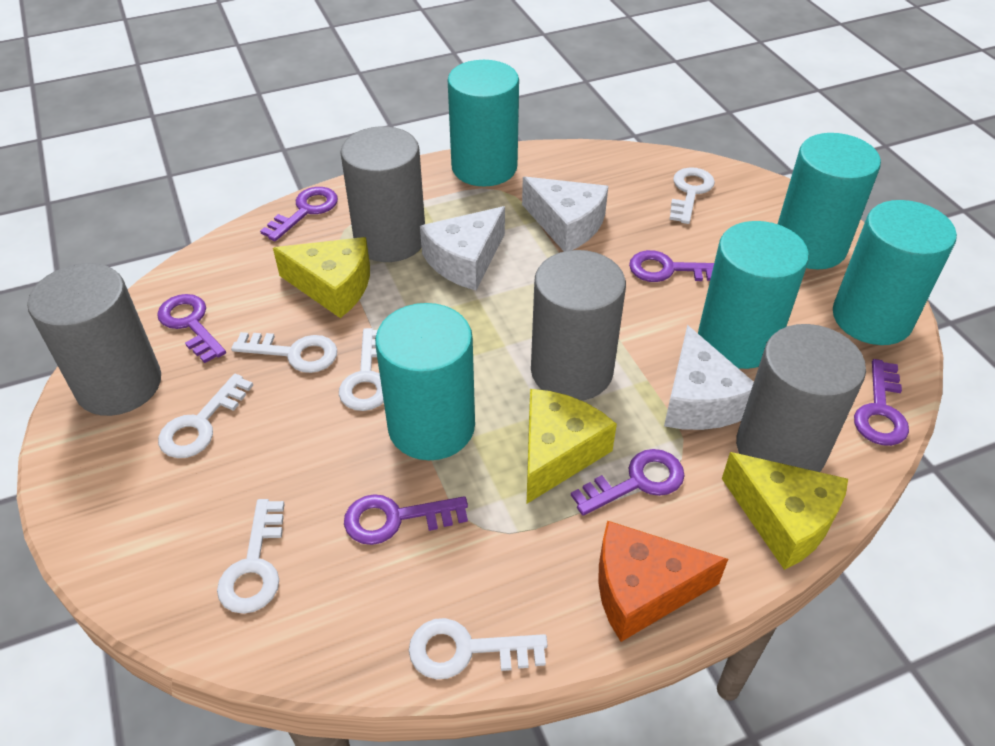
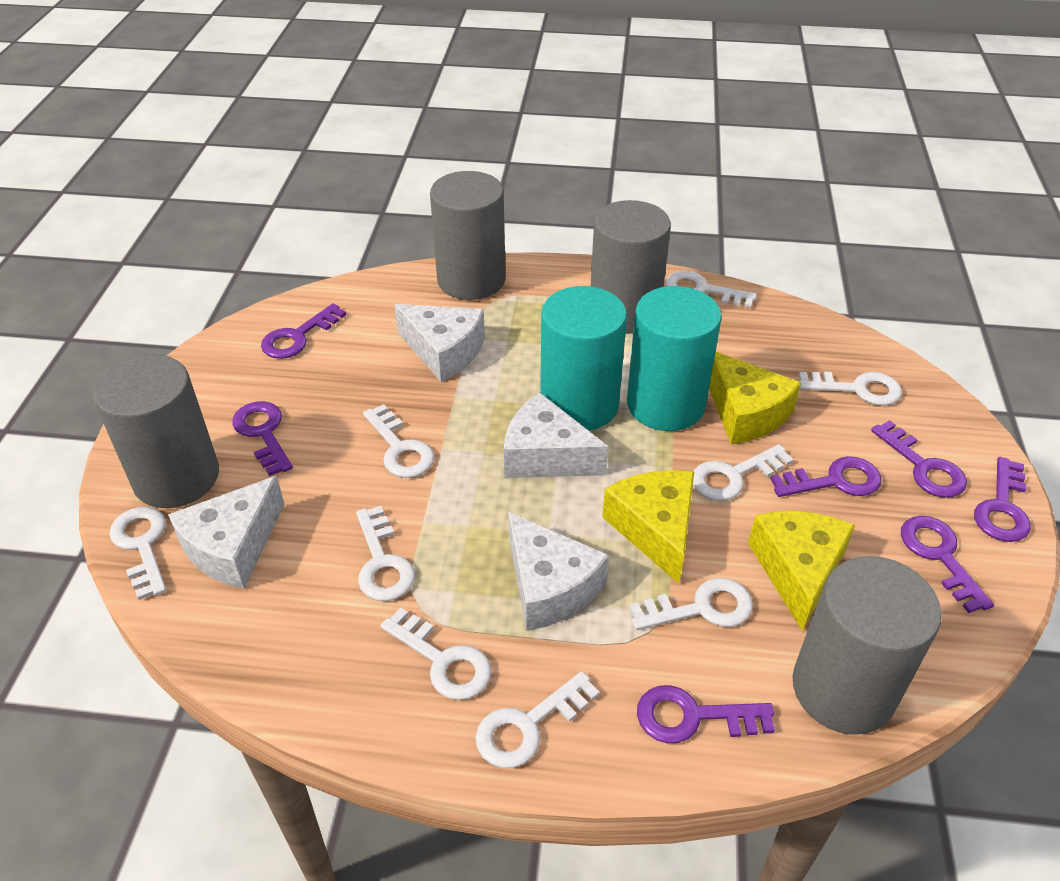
orange cheese: [598,521,728,642] = 1 -> none = 0
purple key: [157,294,226,363] [260,187,338,241] [344,494,468,545] [571,449,684,516] [629,250,714,282] [854,359,909,446] = 6 -> [232,401,293,476] [261,303,346,359] [637,685,775,743] [771,456,881,497] [871,420,967,498] [901,516,994,613] [974,457,1031,542] = 7
turquoise cylinder: [375,303,475,460] [448,60,519,187] [698,221,809,369] [778,133,881,269] [833,200,957,345] = 5 -> [540,286,627,431] [627,286,722,431] = 2
white cheese: [420,206,505,290] [522,177,608,251] [664,325,754,430] = 3 -> [168,476,284,589] [394,304,485,382] [504,392,609,478] [508,512,609,631] = 4
white key: [158,374,253,458] [217,499,284,614] [231,332,337,373] [339,328,384,411] [409,618,548,679] [669,167,715,224] = 6 -> [109,507,166,600] [356,506,415,601] [363,404,435,478] [380,608,492,700] [475,671,599,768] [629,578,753,630] [666,271,757,308] [693,444,794,501] [799,372,902,406] = 9

